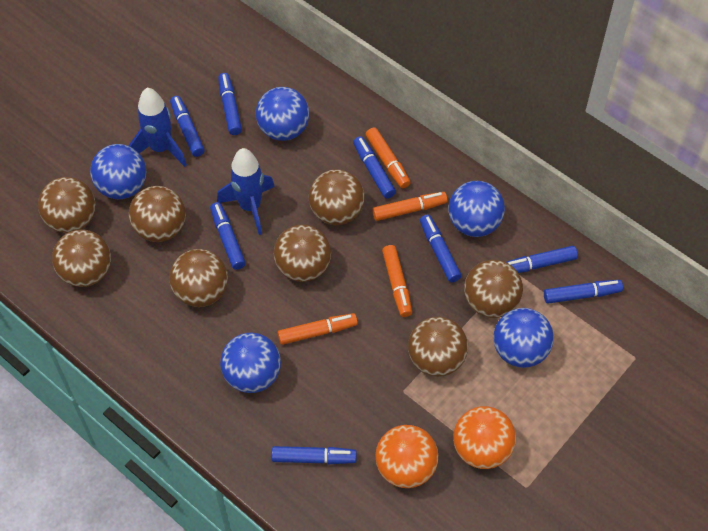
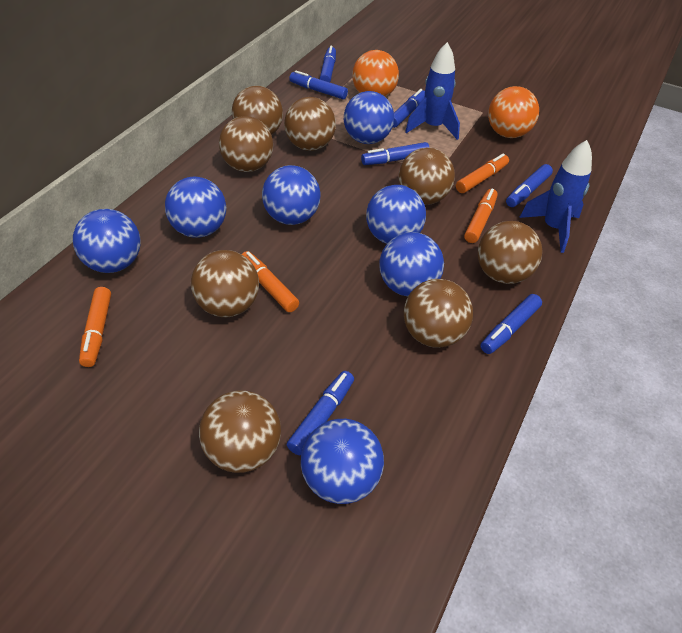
blue ball: [90,144,146,199] [220,333,281,393] [256,87,309,141] [448,181,505,237] [493,308,554,368] = 5 -> [73,209,141,273] [165,177,226,238] [262,165,321,225] [301,419,384,504] [344,91,394,144] [366,185,426,244] [379,232,444,296] = 7
blue marker: [170,96,205,157] [210,202,246,270] [218,73,242,135] [271,446,357,464] [353,136,396,199] [420,215,462,282] [506,246,578,273] [544,280,623,304] = 8 -> [287,371,354,455] [289,70,348,100] [320,46,336,82] [361,142,430,165] [392,89,425,128] [481,294,542,354] [506,164,553,207] = 7

